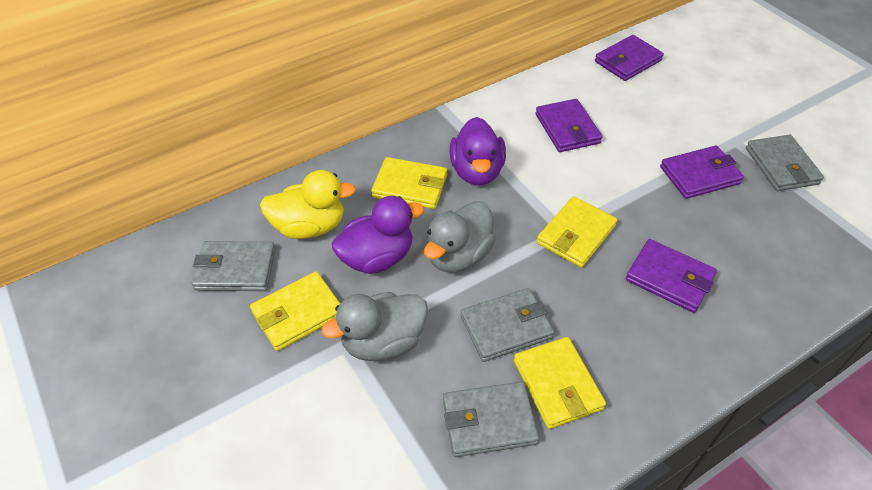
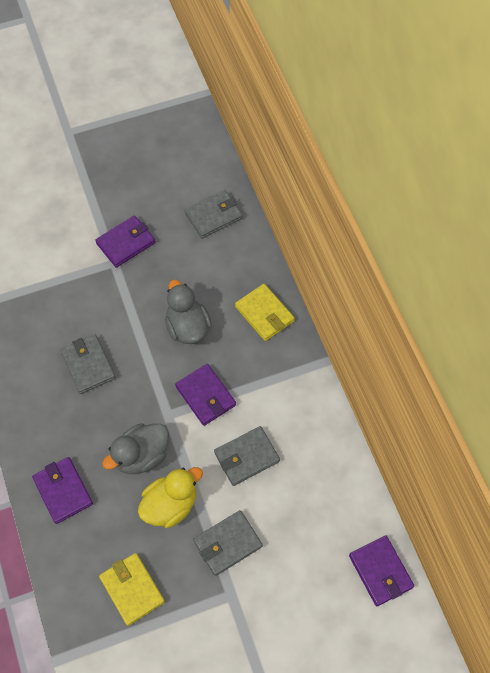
purple duck: [332,196,424,274] [449,117,506,185] = 2 -> none = 0
yellow wallet: [250,271,340,351] [371,157,447,209] [514,337,606,429] [537,196,617,268] = 4 -> [99,553,165,626] [235,284,295,341] = 2

